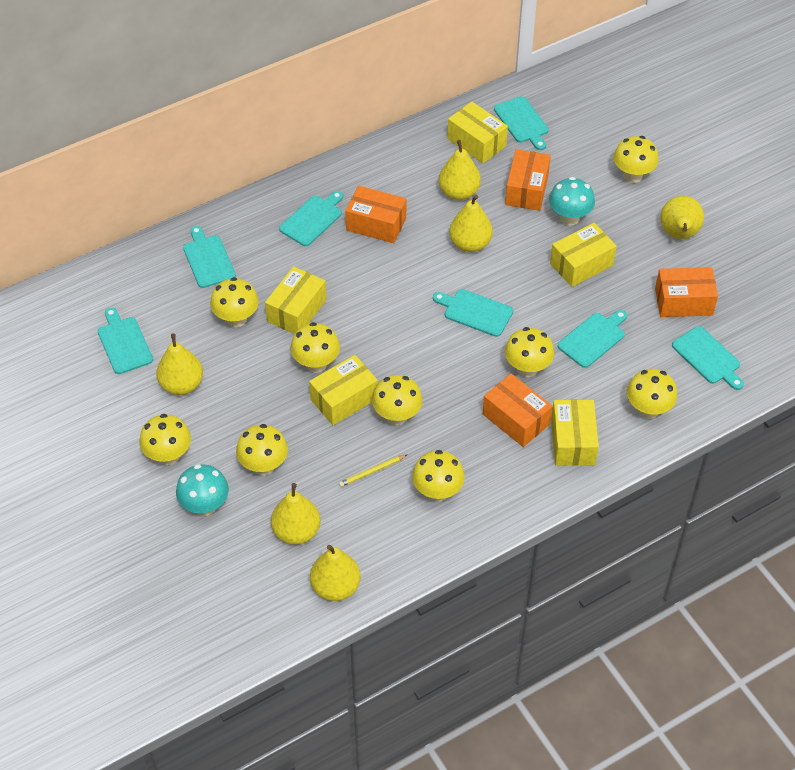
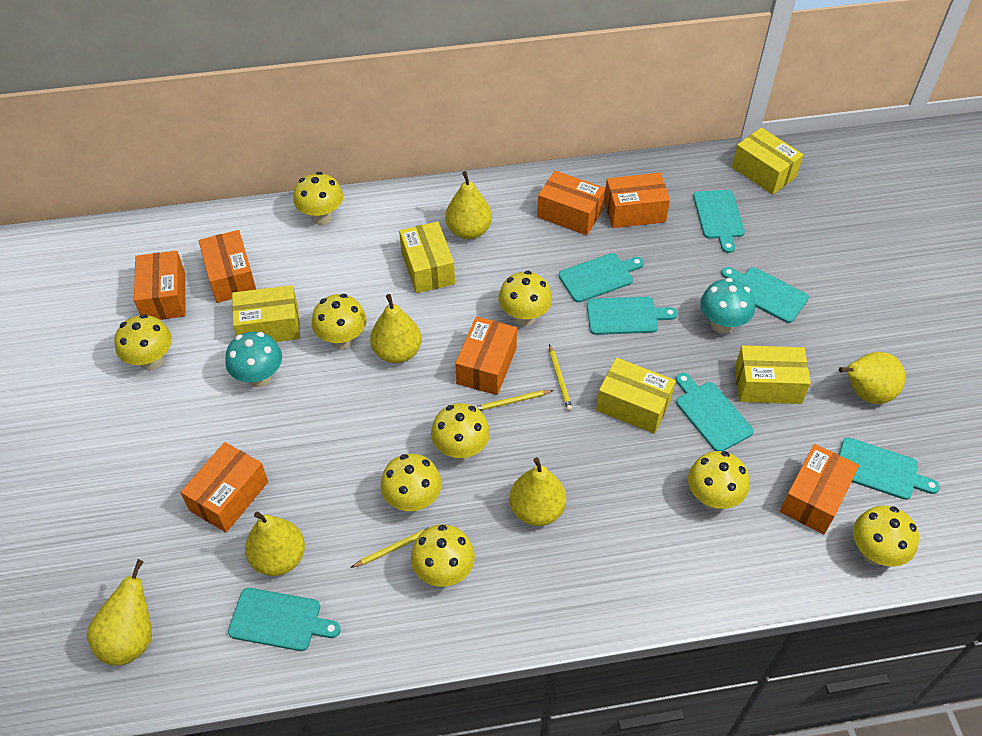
orange box: [345,186,406,243] [483,374,553,447] [505,149,551,211] [655,267,718,317] = 4 -> [134,251,185,320] [180,442,268,533] [199,230,256,303] [455,316,517,395] [537,171,605,235] [604,173,670,228] [780,444,859,534] = 7
yellow pencil: [339,455,407,487] = 1 -> [351,526,432,568] [474,390,554,411] [549,344,572,411] = 3

